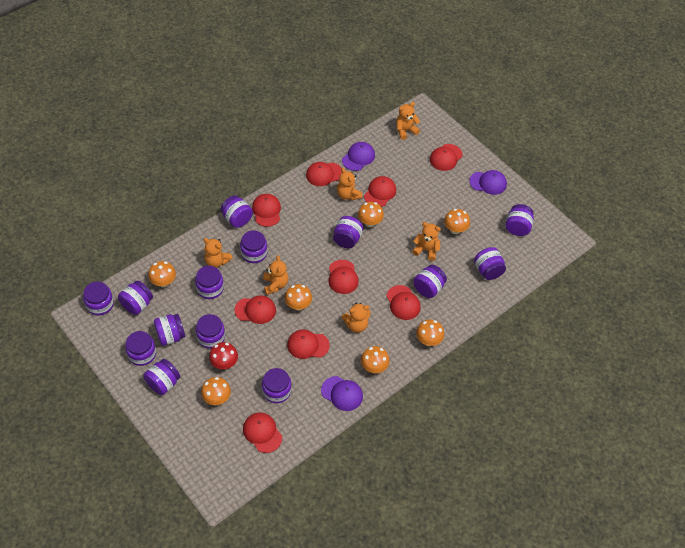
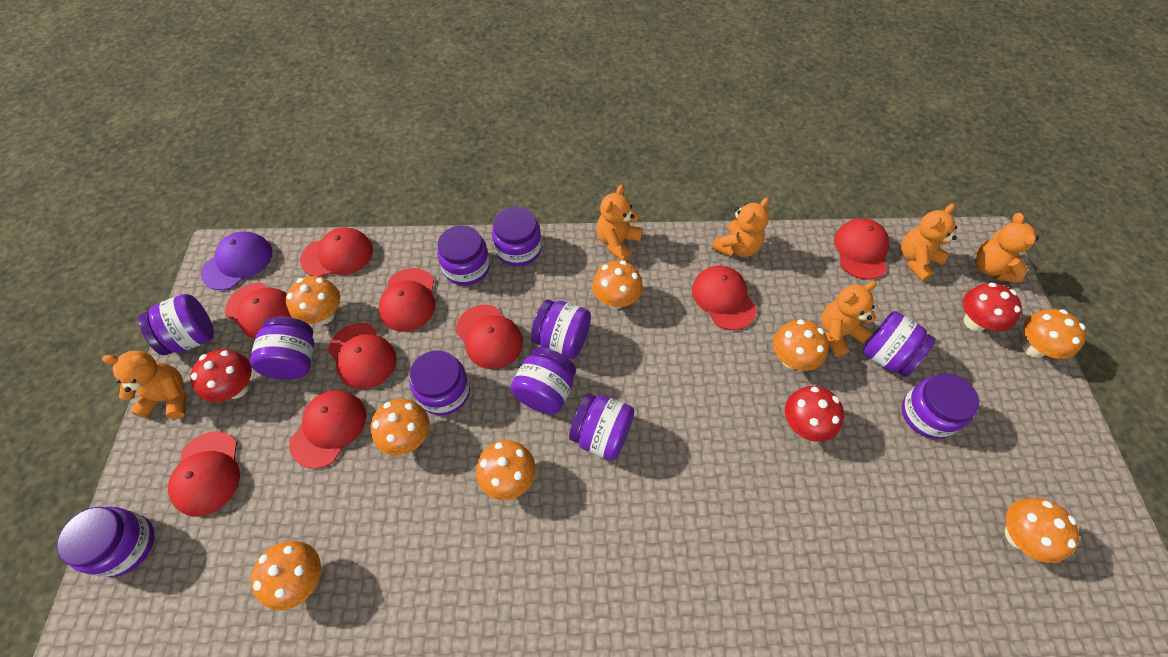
orange mushroom: [148,261,176,287] [201,377,231,405] [285,284,312,310] [358,202,384,227] [361,346,390,373] [416,320,444,346] [444,209,470,234] = 7 -> [251,541,321,610] [286,276,340,325] [371,399,430,455] [476,440,536,500] [592,260,643,309] [773,320,829,371] [1005,498,1079,563] [1022,309,1086,359] = 8
purple cap: [321,376,363,411] [342,142,375,171] [469,170,507,195] = 3 -> [201,232,272,290] = 1
purple jar: [83,282,114,315] [118,281,153,315] [125,331,156,366] [143,359,180,395] [154,314,185,346] [195,266,224,299] [196,314,225,349] [221,195,253,228] [240,231,268,263] [262,368,292,403] [333,216,363,248] [413,265,447,298] [474,247,506,280] [505,204,534,236] = 14 -> [57,507,154,577] [138,294,214,355] [250,316,314,380] [409,350,470,415] [437,225,490,286] [492,207,542,267] [510,347,576,414] [531,300,591,359] [569,393,634,461] [863,311,936,377] [902,373,979,439] = 11
red mushroom: [209,342,238,369] = 1 -> [190,349,252,402] [785,386,844,442] [963,283,1022,332] = 3

